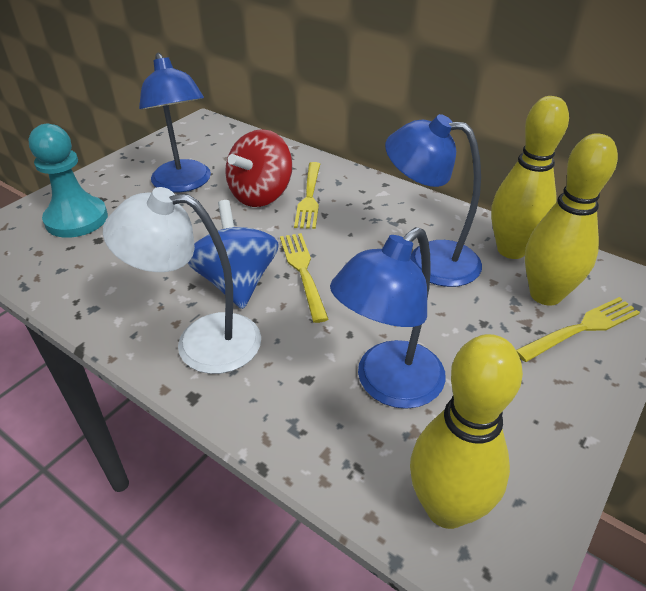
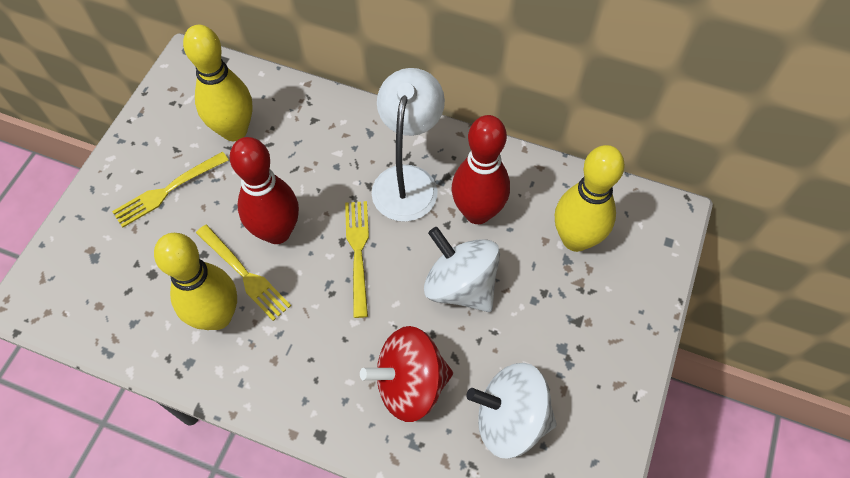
blue lamp: [139,53,211,193] [330,227,446,409] [385,114,482,287] = 3 -> none = 0
blue spinning top: [188,200,279,309] = 1 -> none = 0
red bowling pin: none = 0 -> [230,137,299,244] [452,115,510,224] = 2
turquoise pawn: [29,124,108,238] = 1 -> none = 0
white spinning top: none = 0 -> [424,227,500,312] [467,363,557,459] = 2

